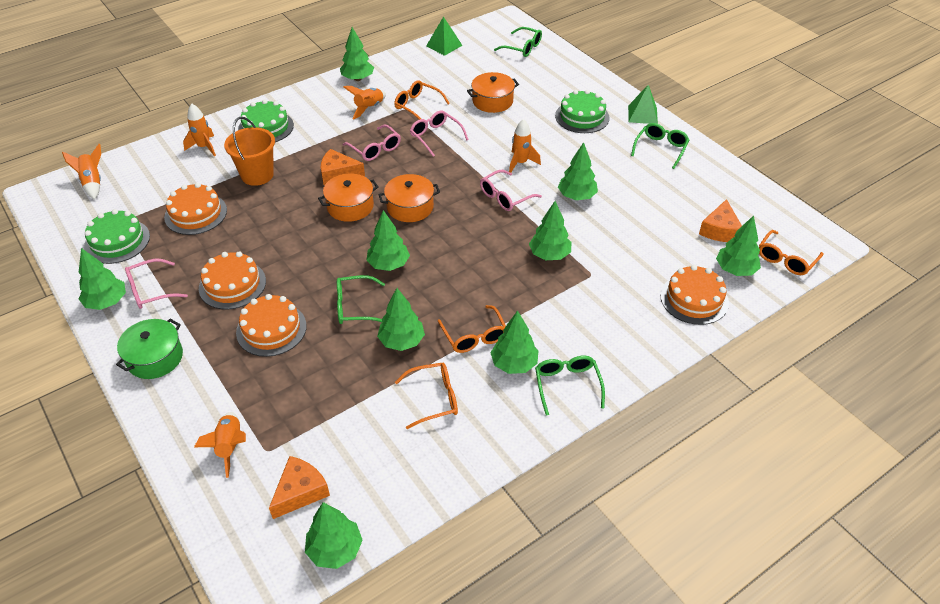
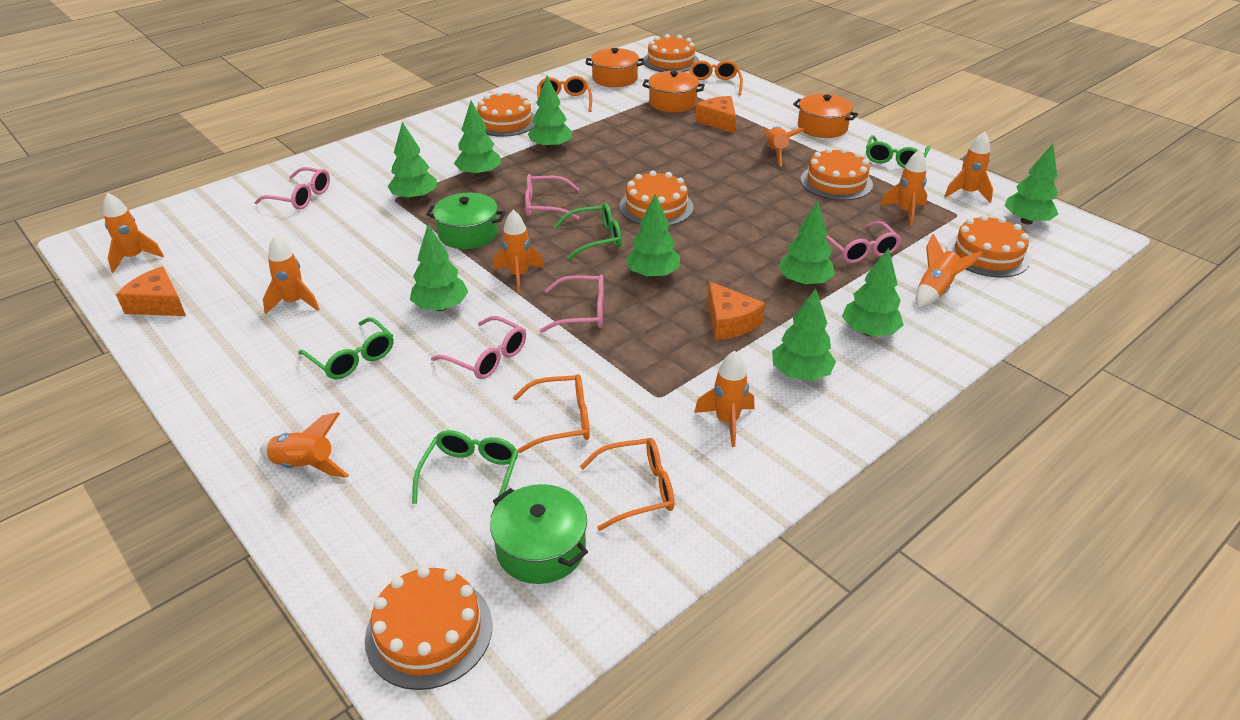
green cake: [84,209,150,264] [238,99,294,142] [555,90,609,133] = 3 -> none = 0
green pot: [116,318,183,379] = 1 -> [426,193,505,249] [490,484,588,584] = 2
green pyramid: [426,16,463,56] [628,85,658,124] = 2 -> none = 0
orange bucket: [224,117,275,186] = 1 -> none = 0
orange cake: [164,183,227,235] [199,252,266,310] [236,294,307,357] [660,265,729,325] = 4 -> [365,566,492,690] [477,91,535,137] [619,170,694,226] [644,34,699,72] [801,148,873,201] [947,215,1031,277] = 6
orange rocket: [62,144,101,200] [183,104,216,157] [194,412,246,478] [344,86,386,120] [509,119,541,173] = 5 -> [103,193,164,273] [260,412,349,478] [263,235,320,314] [494,210,544,293] [694,351,754,447] [761,126,805,167] [880,149,927,226] [916,234,982,309] [944,131,993,203] = 9
pink glasses: [125,259,188,309] [343,125,401,161] [410,110,469,157] [480,170,542,211] = 4 -> [255,167,330,210] [431,316,526,379] [525,174,579,220] [539,275,604,333] [825,221,901,263] = 5

